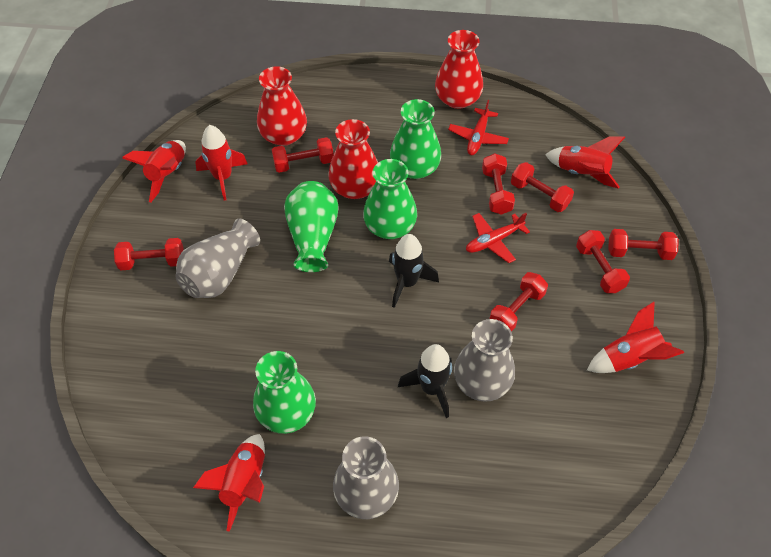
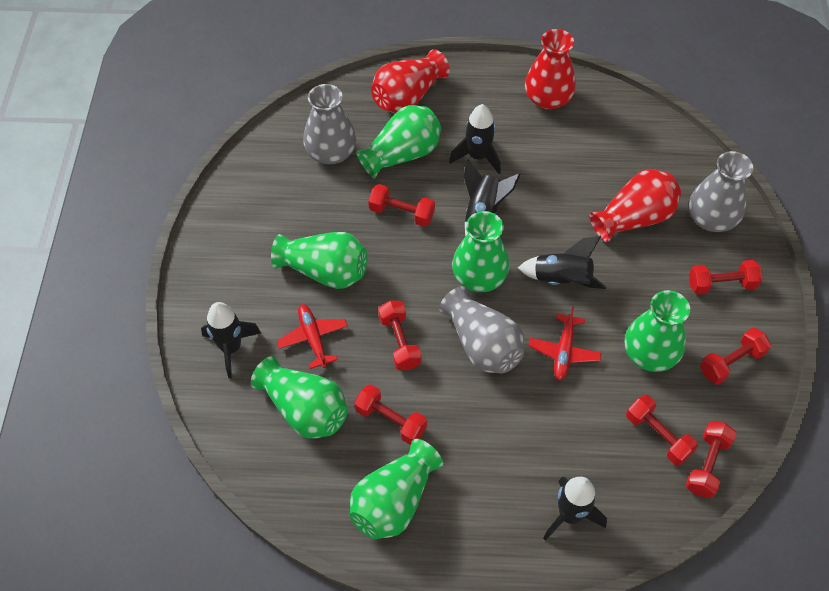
black rocket: [389,234,439,308] [398,344,452,418] = 2 -> [201,302,261,378] [449,104,501,174] [464,159,521,237] [518,236,606,289] [543,476,607,541] = 5
green vase: [253,351,316,434] [284,181,339,272] [363,159,417,239] [390,99,441,179] = 4 -> [251,356,347,439] [271,232,367,289] [350,439,443,539] [356,105,441,179] [452,211,509,292] [625,290,690,372] = 6
red rocket: [122,140,186,203] [193,434,265,532] [195,125,248,201] [545,137,625,189] [587,301,684,373] = 5 -> none = 0

